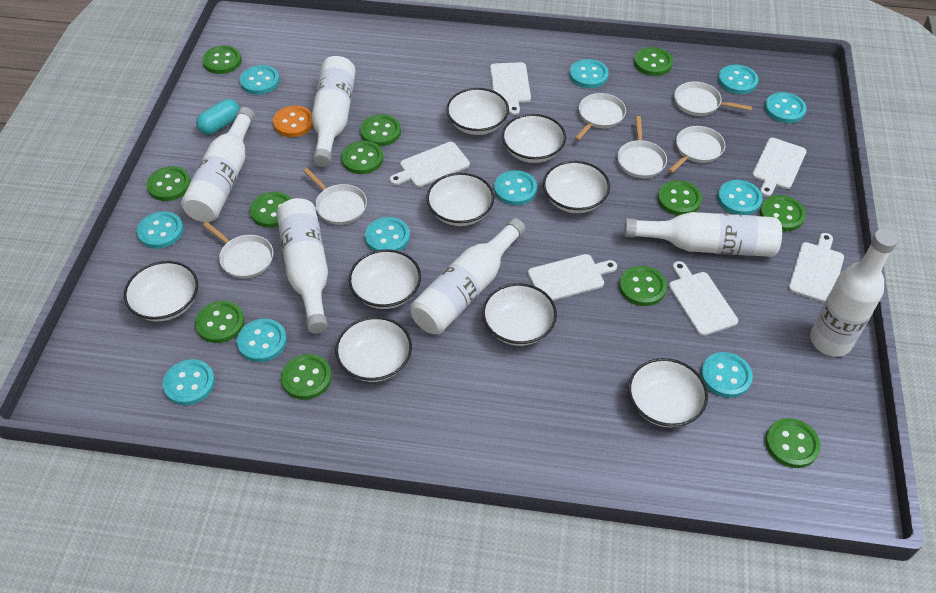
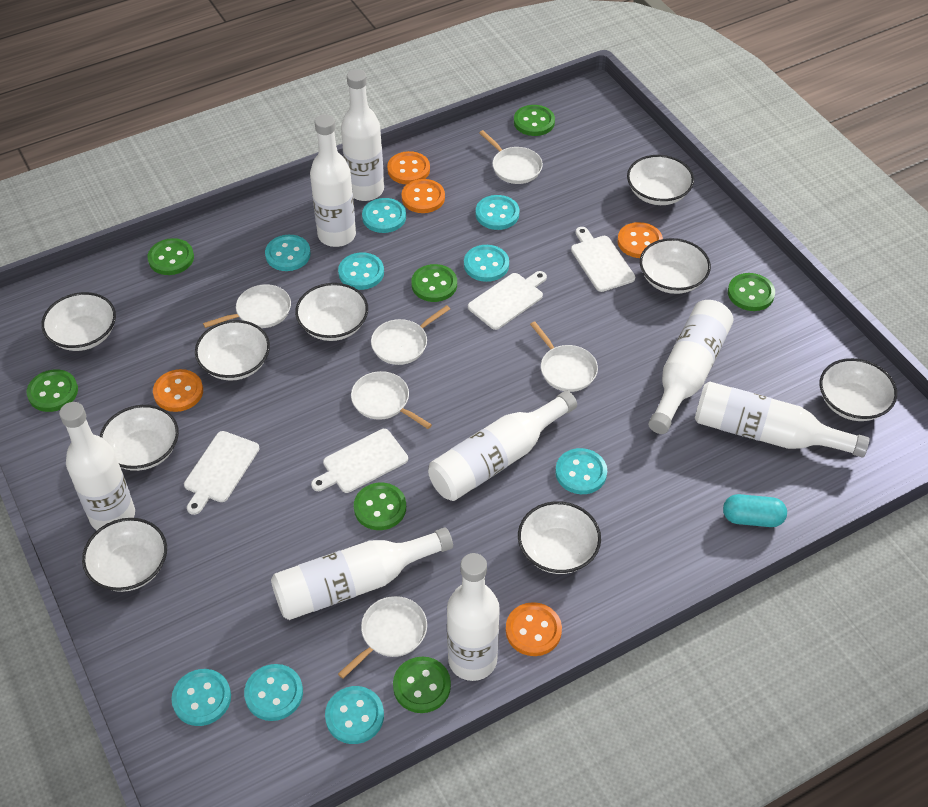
green button: [146,166,191,201] [195,301,245,343] [202,45,242,74] [250,192,291,228] [281,354,332,400] [341,141,383,174] [360,114,401,146] [619,266,667,306] [634,47,673,76] [658,180,702,216] [760,195,806,231] [765,418,821,468] = 12 -> [27,369,78,412] [148,238,194,275] [354,483,406,530] [393,657,451,713] [411,264,457,302] [514,105,555,136] [728,273,775,311] = 7
orange button: [273,106,313,137] = 1 -> [153,369,203,412] [387,151,430,184] [402,179,445,213] [506,602,562,656] [618,222,663,258] = 5
turquoise button: [137,211,183,249] [163,359,215,405] [237,319,287,362] [240,65,280,95] [365,217,410,251] [494,170,537,205] [570,59,609,88] [701,352,753,398] [718,65,758,94] [718,180,763,215] [765,92,807,123] = 11 -> [171,669,231,726] [244,664,303,721] [265,235,311,271] [325,686,384,744] [338,252,384,290] [362,198,406,233] [464,245,509,282] [476,195,519,230] [555,448,607,494] = 9
white bottle: [181,107,255,222] [277,198,328,334] [312,56,356,167] [410,218,526,334] [624,212,782,257] [810,229,898,357] = 6 -> [59,402,135,530] [271,527,453,620] [310,114,356,247] [341,69,384,201] [428,391,577,501] [447,553,500,681] [648,300,734,434] [695,381,870,458] = 8
white cutting board: [390,142,470,187] [490,62,531,115] [528,254,617,301] [669,261,738,336] [752,138,806,197] [788,233,844,303] = 6 -> [184,431,259,515] [311,429,408,493] [468,271,547,330] [571,227,635,292] = 4

